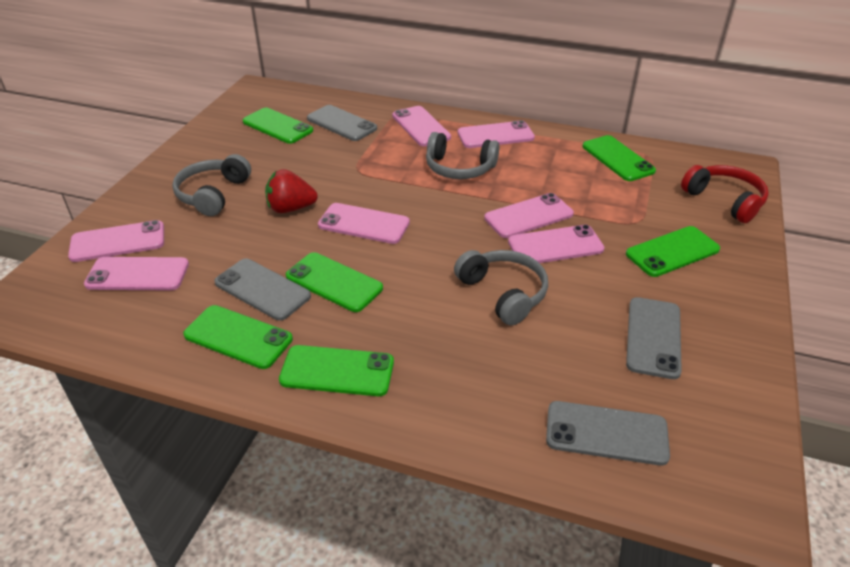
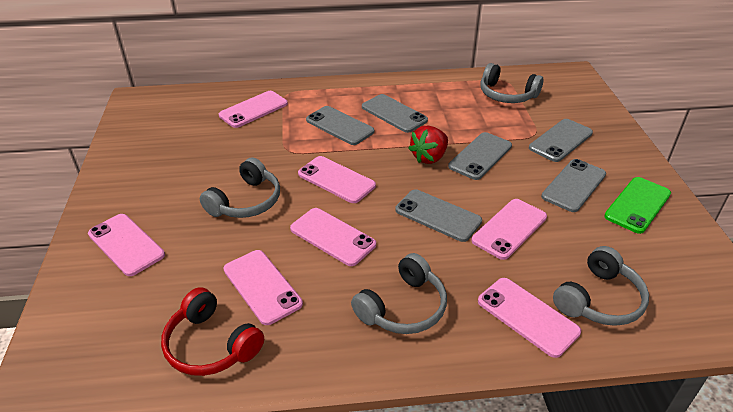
green phone: [183,305,293,369] [243,108,313,144] [279,345,394,396] [286,252,383,312] [582,135,656,181] [626,226,720,277] = 6 -> [604,177,671,234] = 1
grey headphones: [172,154,251,216] [426,132,499,179] [454,250,548,325] = 3 -> [200,158,280,218] [351,253,447,334] [481,63,543,103] [553,246,649,326] = 4
grey phone: [214,259,311,321] [307,105,377,141] [546,401,670,466] [626,297,682,379] = 4 -> [306,106,374,145] [362,94,428,133] [395,189,482,242] [448,132,512,180] [529,119,593,162] [541,159,606,212] = 6

